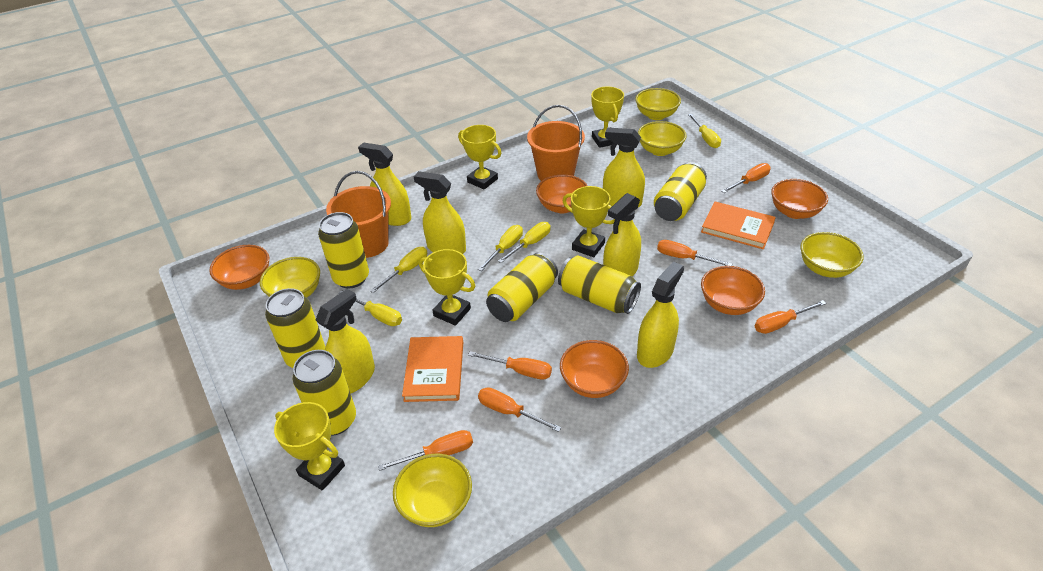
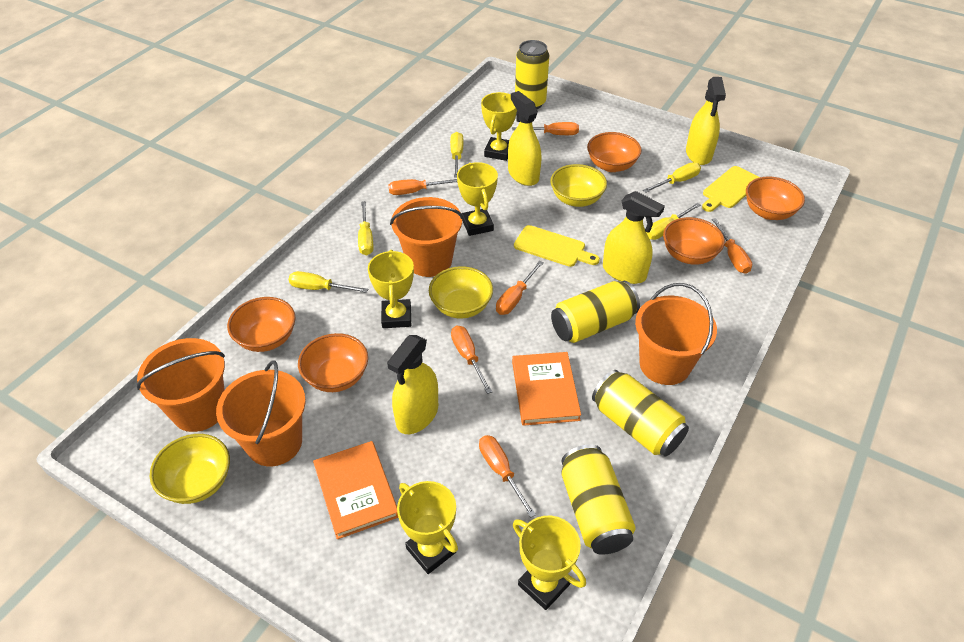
orange bucket: [326,171,391,258] [527,105,585,181] = 2 -> [136,338,225,432] [216,360,306,466] [390,197,464,277] [635,283,717,385] = 4
yellow bowl: [260,257,320,298] [393,454,472,527] [635,88,681,120] [638,121,687,156] [800,232,864,278] = 5 -> [150,434,230,504] [429,266,493,319] [550,164,607,207] = 3
yellow can: [265,288,325,368] [293,350,356,436] [318,212,369,289] [486,252,558,322] [558,256,641,314] [654,162,707,221] = 6 -> [515,40,549,109] [551,281,640,343] [561,444,636,555] [592,370,689,457] = 4
yellow cutting board: none = 0 -> [514,225,600,267] [702,166,760,212] = 2
yellow spray bottle: [316,289,375,393] [358,142,411,226] [414,171,466,254] [603,128,645,207] [603,193,641,276] [637,262,684,368] = 6 -> [387,335,438,434] [508,91,541,186] [603,191,665,284] [686,77,726,165] = 4

